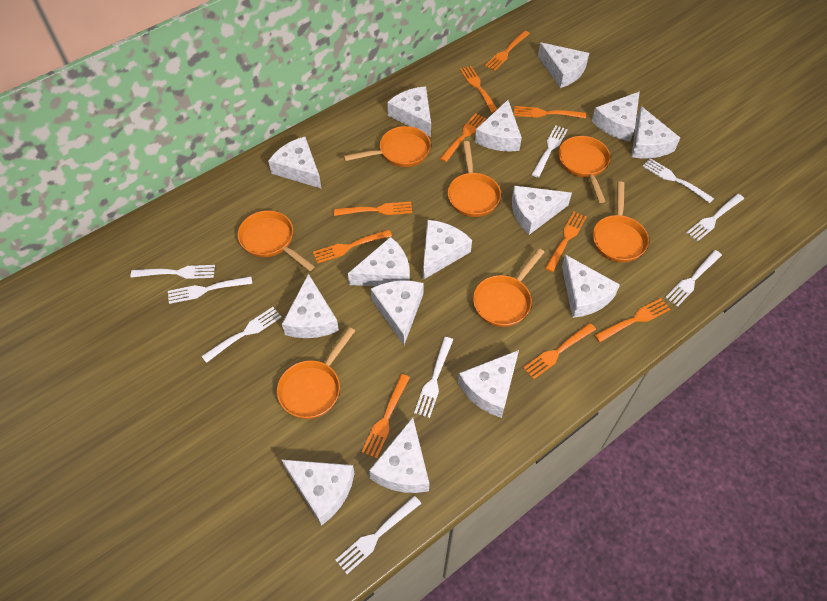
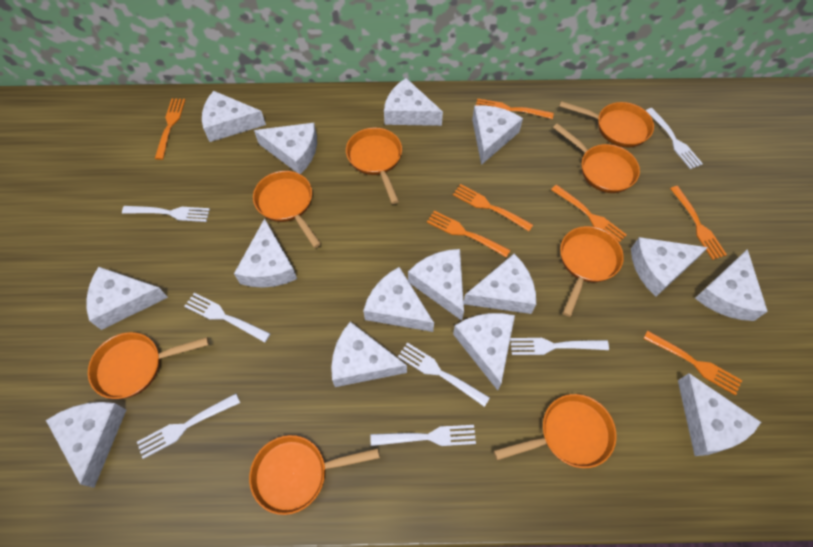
orange fork: [313,230,392,264] [334,202,412,216] [361,374,410,459] [440,113,486,162] [460,66,497,113] [485,31,530,71] [514,106,586,118] [523,323,596,379] [545,212,587,272] [594,298,670,342] = 10 -> [155,98,185,160] [427,211,510,257] [453,184,533,231] [476,99,554,119] [551,185,627,242] [643,330,742,395] [670,186,727,260] = 7
orange pan: [238,210,315,271] [277,327,355,419] [344,126,431,167] [448,141,501,217] [473,248,544,327] [558,136,610,203] [593,181,649,263] = 7 -> [88,332,209,399] [249,435,380,515] [253,171,321,248] [346,127,402,204] [494,394,616,468] [553,123,640,193] [559,101,654,147] [560,226,624,317] = 8
white fork: [130,265,215,279] [168,276,252,304] [201,307,282,363] [336,496,421,574] [414,337,453,418] [532,125,568,178] [642,158,714,203] [665,250,722,307] [686,194,744,242] = 9 -> [122,206,210,222] [137,393,240,459] [184,293,270,342] [370,425,476,446] [398,343,490,407] [510,338,609,355] [646,108,703,169] = 7

